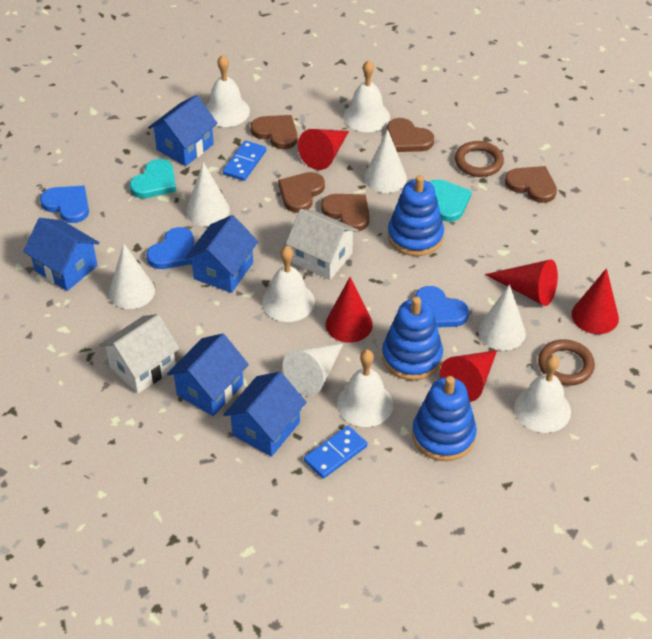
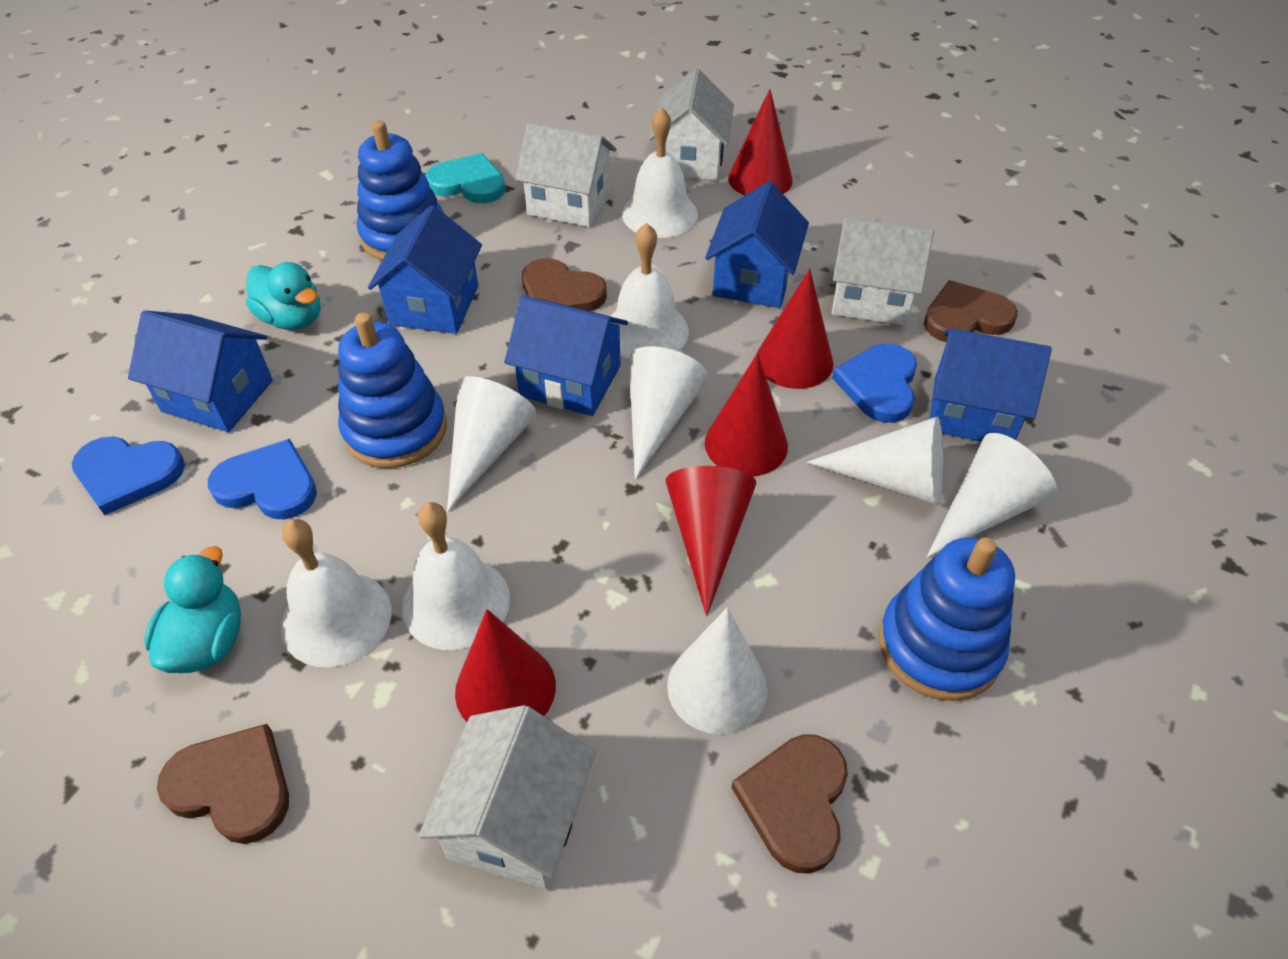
blue domino: [223,140,266,181] [304,426,367,479] = 2 -> none = 0
brown heart: [251,115,298,149] [278,172,325,213] [321,194,369,232] [387,118,434,152] [505,166,557,203] = 5 -> [157,724,289,844] [522,258,607,311] [731,734,848,874] [924,280,1018,342] = 4
brown ring: [455,141,504,177] [538,339,595,386] = 2 -> none = 0
turquoise duck: none = 0 -> [144,546,241,673] [246,262,321,330] = 2
turquoise heart: [130,159,176,198] [430,180,472,222] = 2 -> [425,153,506,203] = 1
white bell: [206,55,250,127] [262,246,315,322] [337,349,393,427] [344,60,390,132] [514,355,571,433] = 5 -> [281,519,392,667] [402,502,510,650] [610,223,689,358] [622,107,698,238] = 4
white house: [100,314,180,393] [286,209,358,280] = 2 -> [418,705,596,890] [515,122,617,227] [649,68,734,180] [832,217,934,326] = 4

